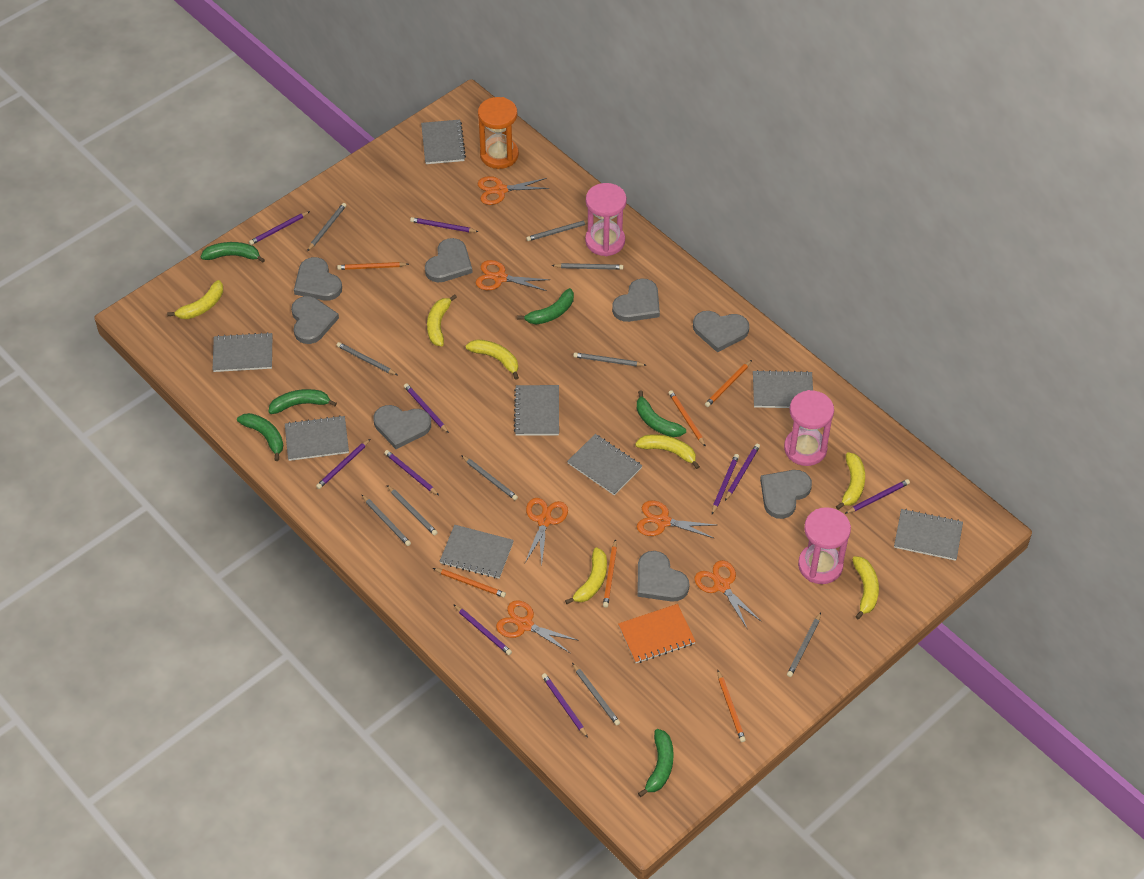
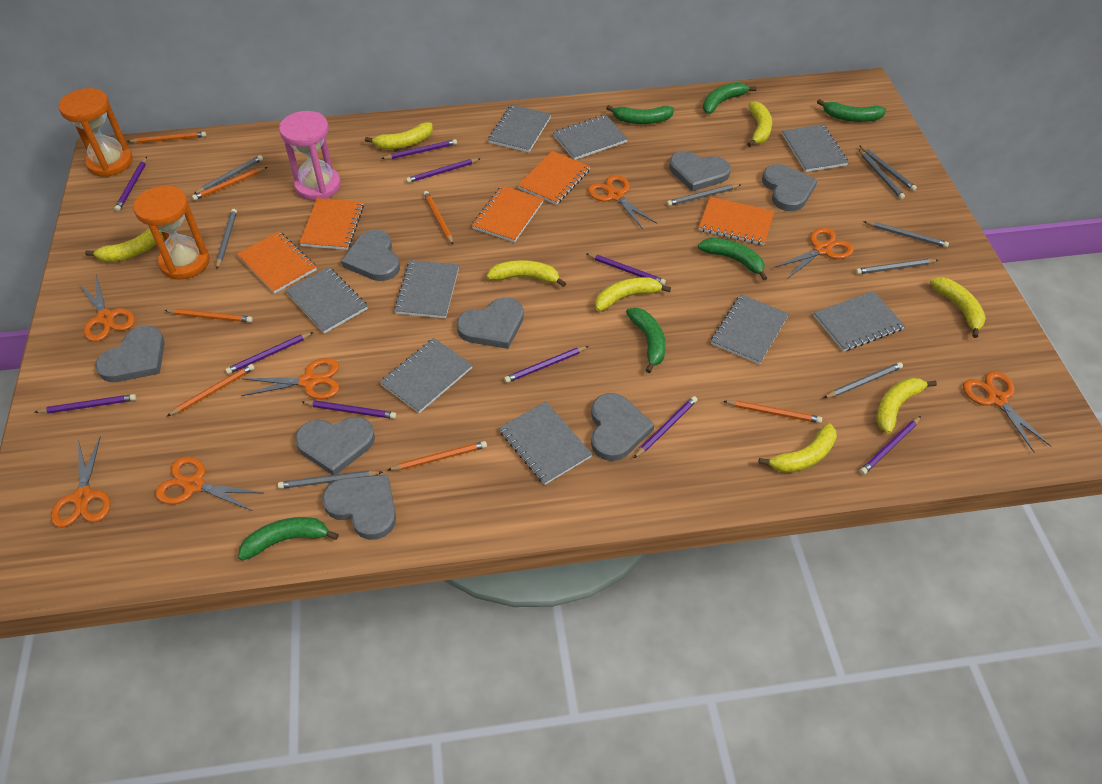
grey notebook: [213,332,272,372] [285,415,349,461] [421,120,466,164] [440,525,514,579] [514,385,559,436] [567,434,642,495] [753,370,813,408] [894,509,963,561] = 8 -> [285,267,368,334] [380,338,473,413] [394,260,459,318] [488,105,551,152] [499,401,592,485] [553,115,628,160] [711,295,789,364] [782,124,848,172] [814,291,905,352] = 9
grey pencil: [307,203,346,251] [337,342,397,375] [362,495,411,546] [387,485,438,536] [461,455,518,500] [526,220,588,241] [552,263,623,270] [572,663,620,726] [573,352,646,366] [787,612,821,677] = 10 -> [194,155,263,194] [216,209,237,269] [278,470,383,489] [667,184,740,206] [824,362,903,398] [856,259,938,274] [859,145,917,191] [859,149,905,199] [863,221,949,248] = 9
orange hourglass: [478,97,519,169] = 1 -> [59,88,133,177] [133,185,210,280] = 2
orange notebook: [618,604,696,663] = 1 -> [237,231,317,294] [299,198,364,250] [472,186,544,242] [518,151,591,205] [699,197,774,245] = 5
orange pencil: [337,262,409,270] [433,568,506,597] [603,539,617,608] [668,390,706,447] [705,360,752,407] [718,670,746,742] = 6 -> [127,132,206,143] [164,309,253,323] [166,364,255,417] [192,167,267,200] [388,441,487,471] [424,191,453,244] [723,400,822,423] = 7
orange scissors: [475,260,550,291] [477,176,549,205] [496,600,579,654] [525,498,568,565] [637,500,716,539] [694,560,762,628] = 6 -> [51,436,111,528] [77,275,135,342] [155,457,263,511] [241,358,339,399] [588,175,657,229] [773,227,854,280] [963,371,1052,453] = 7
pink hourglass: [585,183,627,256] [784,390,834,466] [798,507,851,584] = 3 -> [279,111,341,201] = 1
yellow banana: [167,280,223,319] [427,294,457,346] [466,339,519,380] [565,548,607,604] [635,434,700,469] [836,452,865,510] [852,556,879,619] = 7 -> [85,228,163,262] [365,122,433,149] [487,260,566,287] [595,277,671,312] [747,101,772,147] [758,423,837,473] [876,378,937,434] [930,277,986,338] = 8

